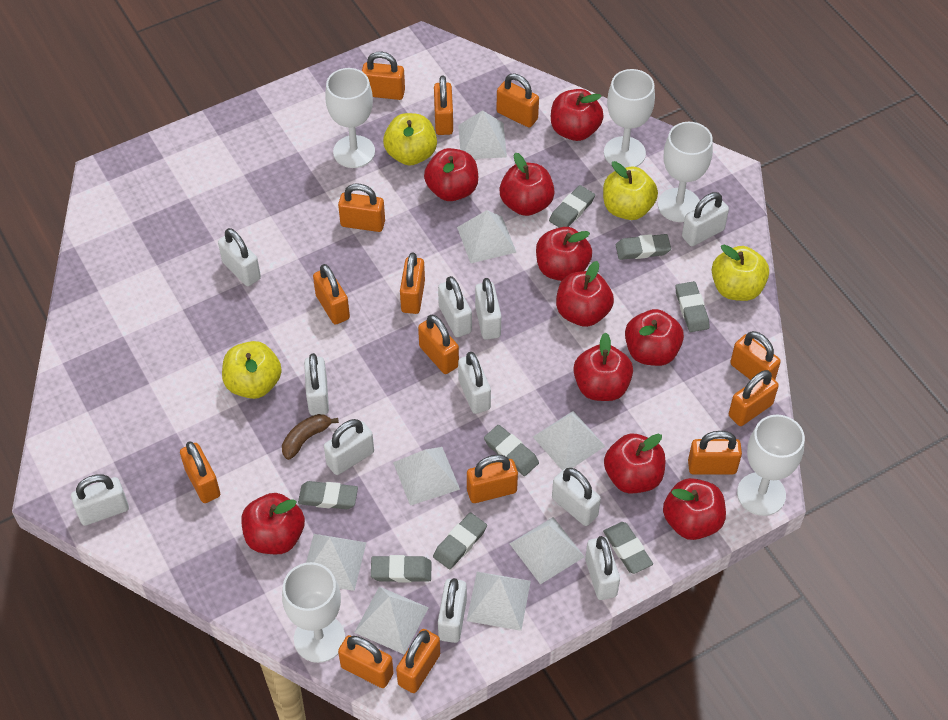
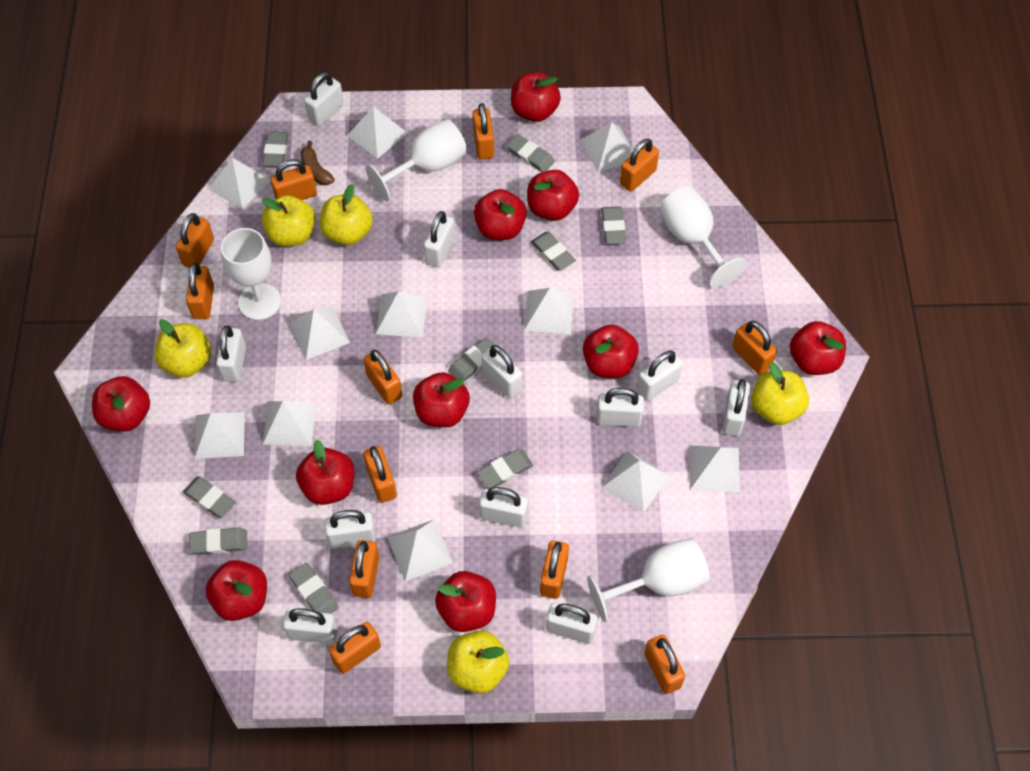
grey eraser: [298,481,358,509] [371,555,432,582] [433,512,487,569] [484,425,539,476] [549,185,595,228] [603,522,653,574] [616,234,671,260] [675,281,710,332] = 8 -> [183,477,236,518] [189,527,247,555] [263,132,288,167] [289,563,338,614] [448,338,495,381] [477,449,533,488] [507,134,555,172] [531,232,576,271] [602,206,626,244] = 9
orange padlock: [180,442,220,503] [313,264,350,325] [338,184,385,232] [338,635,394,688] [362,52,405,100] [396,629,440,693] [400,252,425,314] [418,315,459,374] [434,76,453,135] [467,455,518,503] [497,74,539,127] [688,431,742,475] [729,370,779,426] [730,331,781,380] = 14 -> [176,213,214,268] [186,263,214,319] [270,159,317,200] [328,622,381,674] [349,540,379,598] [363,350,402,404] [363,446,397,503] [473,103,494,160] [540,541,569,599] [620,138,659,192] [644,635,685,694] [732,321,777,375] = 12
white goblet: [282,562,345,663] [325,68,375,168] [604,69,655,168] [658,122,713,222] [737,415,805,516] = 5 -> [221,228,281,320] [366,119,467,201] [587,538,710,622] [659,186,747,288] = 4
white pyramid: [306,534,366,591] [354,586,429,654] [393,447,460,506] [457,210,516,263] [458,110,507,159] [467,572,531,631] [509,517,585,584] [533,411,605,470] = 8 -> [194,412,245,459] [209,158,271,210] [263,401,317,446] [289,306,350,360] [347,107,407,159] [376,291,428,338] [387,519,453,582] [524,288,574,334] [581,122,633,172] [601,450,670,513] [690,445,740,493] = 11
yellow apple: [222,341,282,399] [383,113,437,166] [603,161,658,220] [712,245,769,301] = 4 -> [154,319,211,377] [262,195,315,247] [320,184,373,245] [447,630,509,694] [751,362,809,425] = 5

